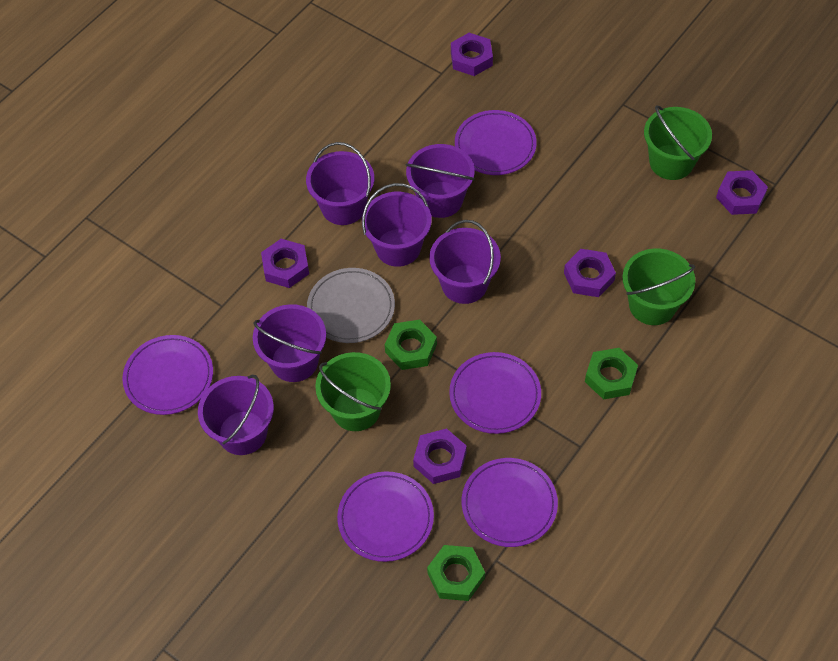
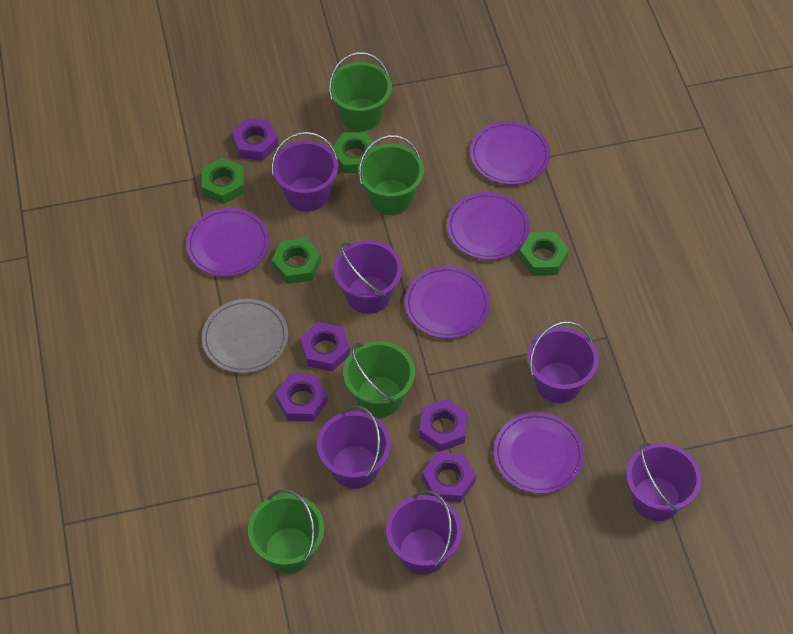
green bucket: [315,352,391,431] [622,248,695,325] [644,105,712,180] = 3 -> [248,489,324,573] [328,52,392,131] [343,341,415,417] [358,135,424,215] = 4
green nut: [385,320,437,370] [427,545,485,601] [585,348,638,400] = 3 -> [202,158,244,204] [272,238,321,284] [331,132,377,173] [519,232,569,275] = 4

